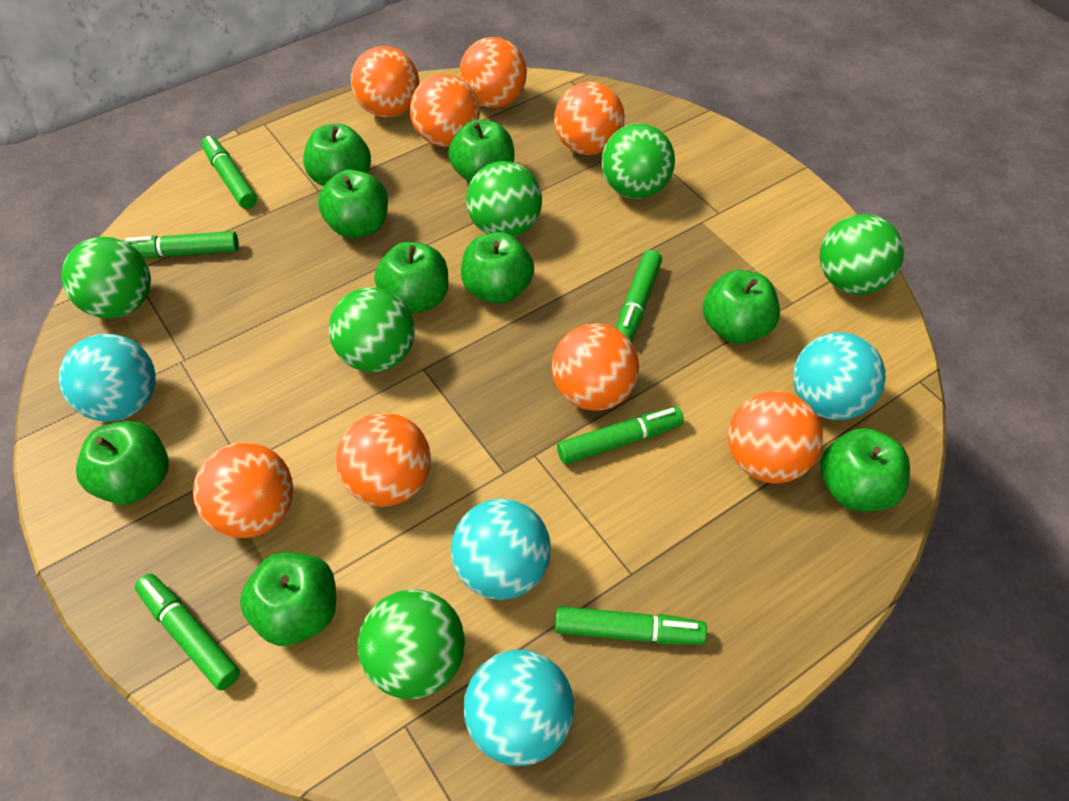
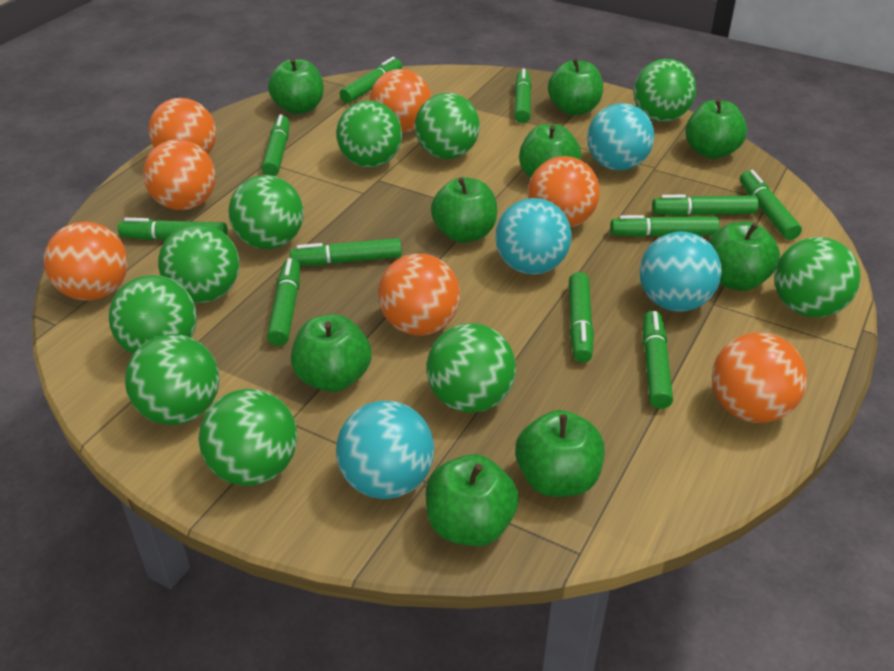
green ball: [61,237,151,319] [329,287,415,372] [358,589,465,699] [466,161,542,237] [601,123,675,199] [820,214,904,295] = 6 -> [109,275,197,354] [125,334,219,425] [158,224,239,303] [198,389,297,486] [228,175,304,249] [336,101,402,168] [415,93,480,159] [426,323,516,413] [633,59,696,122] [774,237,860,318] = 10
green marker: [123,231,239,258] [135,574,240,691] [202,136,257,209] [555,606,707,645] [557,407,684,464] [616,250,662,341] = 6 -> [118,218,228,240] [262,114,290,176] [267,258,300,346] [290,238,402,266] [340,57,402,103] [514,68,532,123] [569,272,594,363] [610,215,720,237] [643,311,673,409] [652,195,759,216] [740,170,802,240] = 11
orange ball: [193,442,293,538] [336,413,431,507] [351,46,419,118] [410,74,480,147] [460,37,527,108] [552,323,639,411] [554,82,625,155] [728,391,823,483] = 8 -> [44,222,128,301] [143,139,216,210] [148,98,216,154] [369,69,431,133] [378,254,460,336] [528,156,600,228] [712,332,807,423] = 7

